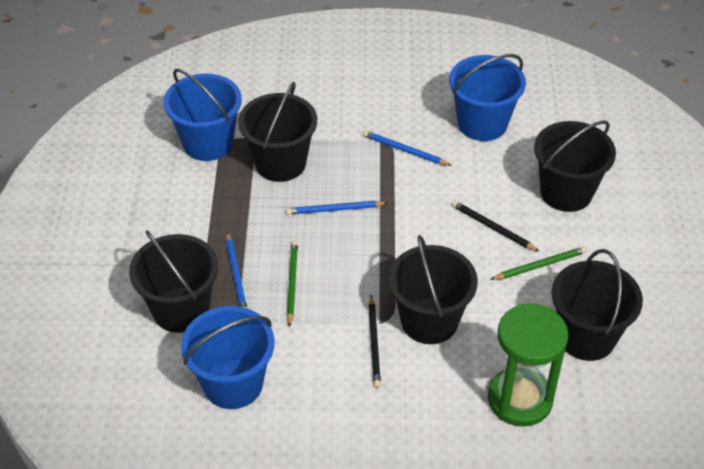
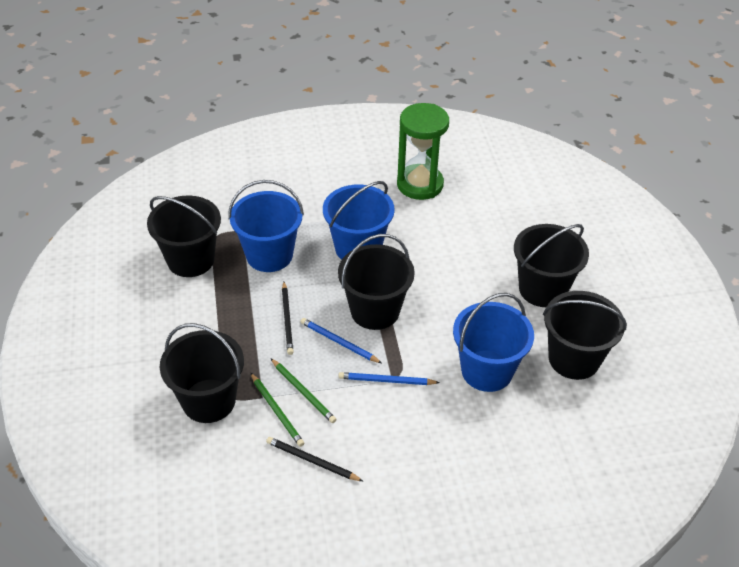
blue pencil: [226,232,247,308] [286,201,387,215] [363,131,452,166] = 3 -> [300,318,382,363] [338,372,440,385] = 2

